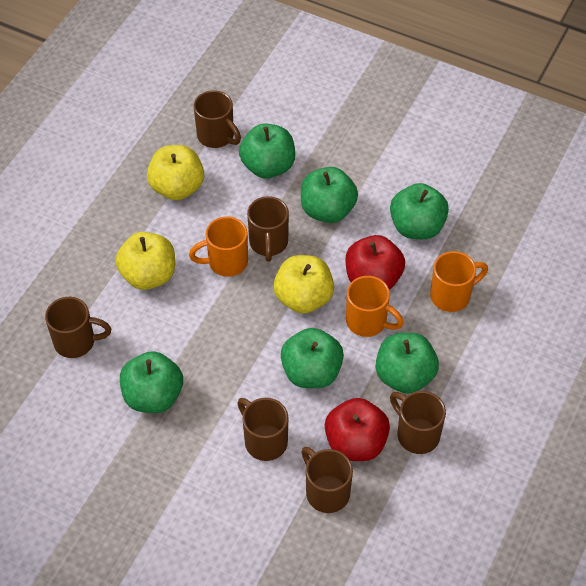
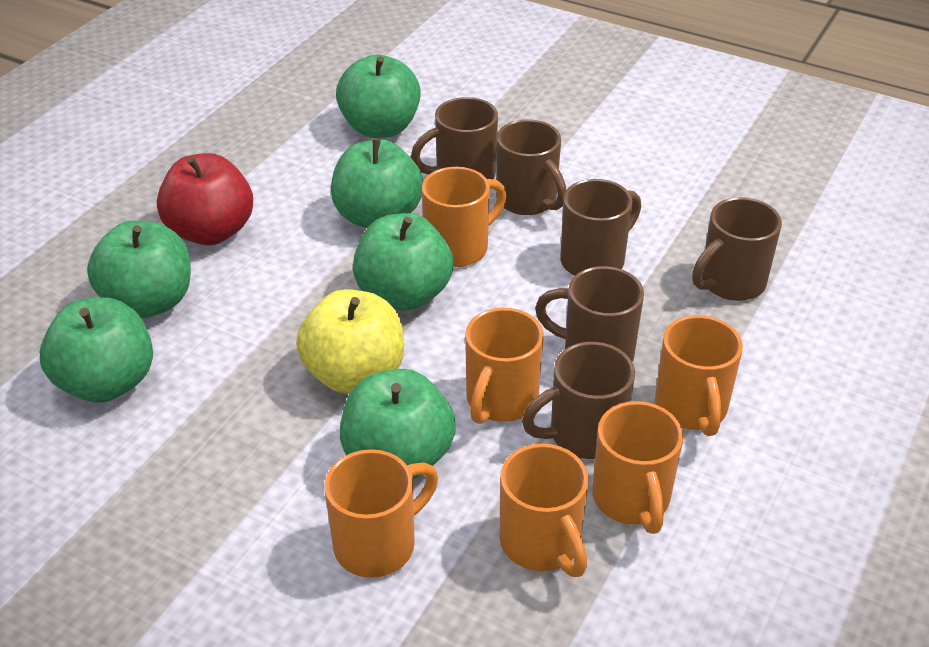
orange mug: [189,216,248,277] [346,276,404,337] [430,251,488,312] = 3 -> [324,449,438,578] [422,167,507,267] [465,308,544,424] [500,444,589,577] [592,401,683,534] [655,315,743,436] = 6
red apple: [325,398,390,461] [346,235,405,290] = 2 -> [157,153,253,245] = 1
yellow apple: [115,232,175,290] [147,145,204,200] [273,255,334,314] = 3 -> [296,289,404,394] = 1

